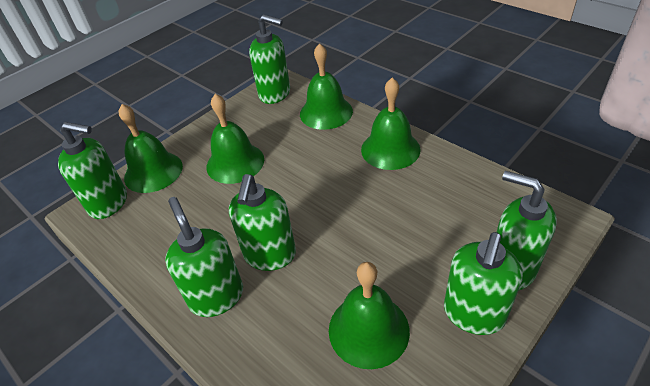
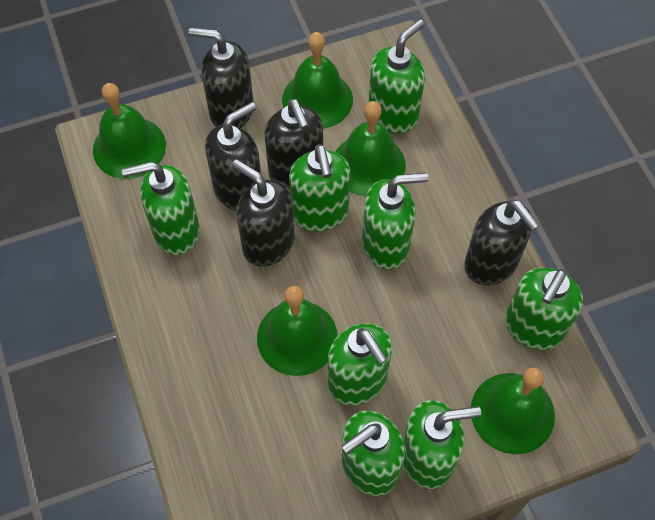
black soap dispenser: none = 0 -> [188,28,254,128] [205,102,261,211] [232,159,295,266] [264,99,323,189] [464,199,540,285] = 5
green soap dispenser: [58,122,127,219] [165,197,243,317] [229,174,296,271] [249,14,290,104] [444,232,523,335] [497,171,557,291] = 6 -> [122,162,200,255] [289,144,350,232] [328,323,392,405] [341,411,405,496] [362,173,428,269] [369,19,425,133] [403,400,481,489] [505,268,583,350] = 8

